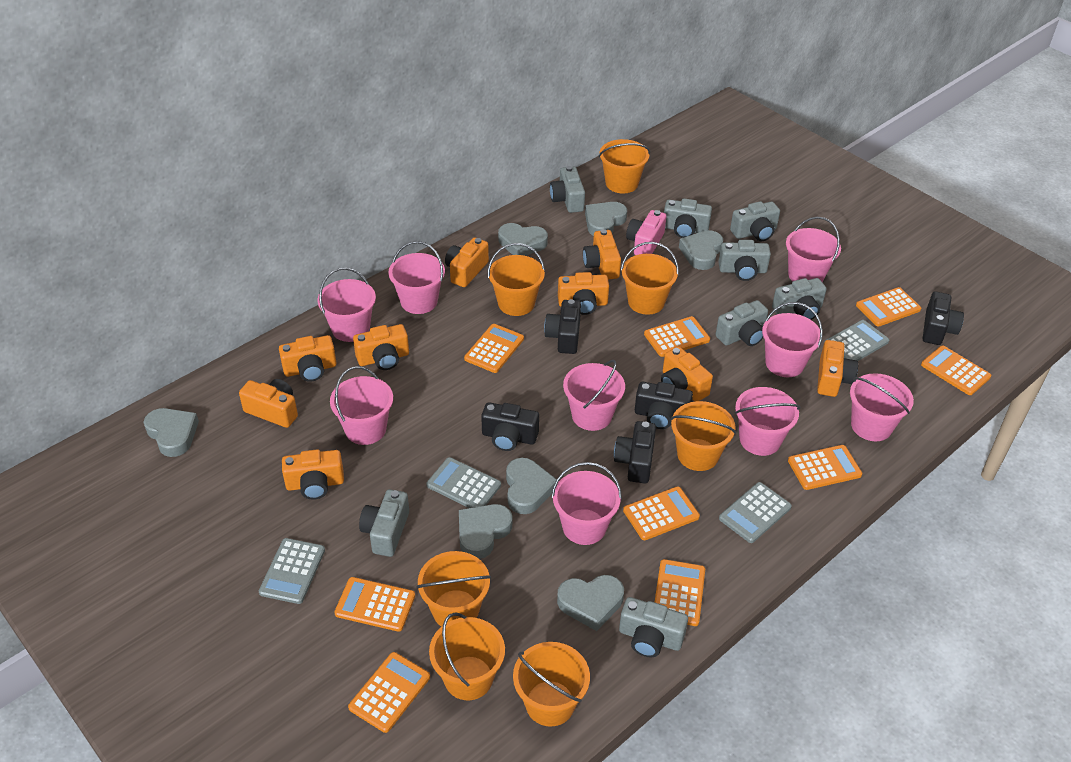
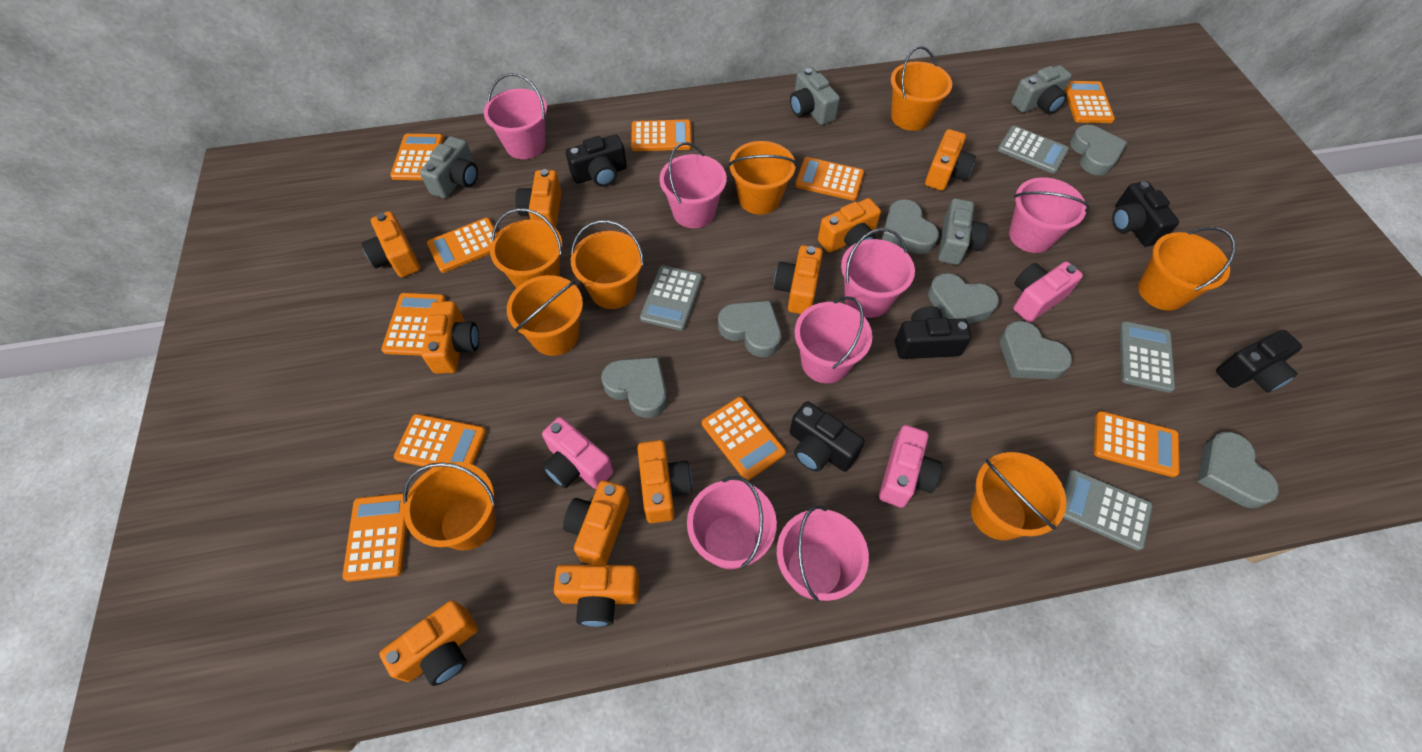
grey camera: [359,489,409,557] [550,166,585,213] [619,597,688,657] [664,198,712,238] [716,300,768,346] [718,240,771,281] [730,201,780,242] [772,278,827,320] = 8 -> [420,136,478,198] [790,68,840,125] [938,198,989,265] [1011,65,1072,114] = 4
orange bucket: [416,551,491,627] [429,612,505,700] [488,243,545,316] [513,642,590,727] [599,139,650,193] [621,242,679,315] [671,401,736,471] = 7 -> [403,462,496,550] [490,208,563,288] [507,275,583,356] [571,220,644,309] [728,141,797,215] [891,46,952,131] [971,452,1066,540] [1138,227,1236,311] = 8
orange calculator: [334,577,415,632] [348,652,430,733] [464,324,524,373] [623,486,700,540] [644,316,710,357] [655,559,705,626] [788,445,862,490] [856,287,921,327] [921,346,991,395] = 9 -> [342,493,407,581] [381,293,446,356] [390,134,444,180] [394,414,486,468] [427,218,497,273] [631,120,692,151] [702,397,786,480] [795,157,864,201] [1065,81,1115,123] [1094,411,1180,477] = 10
orange camera: [239,379,298,428] [279,335,336,382] [282,449,344,500] [353,324,409,370] [445,237,489,287] [558,272,609,315] [583,229,621,280] [661,346,713,401] [817,340,858,397] = 9 -> [362,211,420,277] [379,600,478,686] [421,301,479,374] [515,169,562,228] [554,565,640,627] [563,480,629,565] [637,440,692,523] [774,245,823,314] [818,198,881,253] [925,129,976,191] = 10
pink bucket: [318,268,376,342] [330,366,393,445] [388,241,445,314] [551,462,622,545] [563,360,625,431] [735,387,800,456] [762,302,823,377] [786,217,841,282] [850,373,914,441] = 9 -> [484,73,547,159] [660,142,727,228] [687,476,777,569] [777,505,869,602] [794,296,872,383] [841,228,915,318] [1009,177,1090,253] = 7
pink camera: [626,210,666,255] = 1 -> [542,417,613,489] [879,425,942,508] [1013,261,1083,322] = 3

